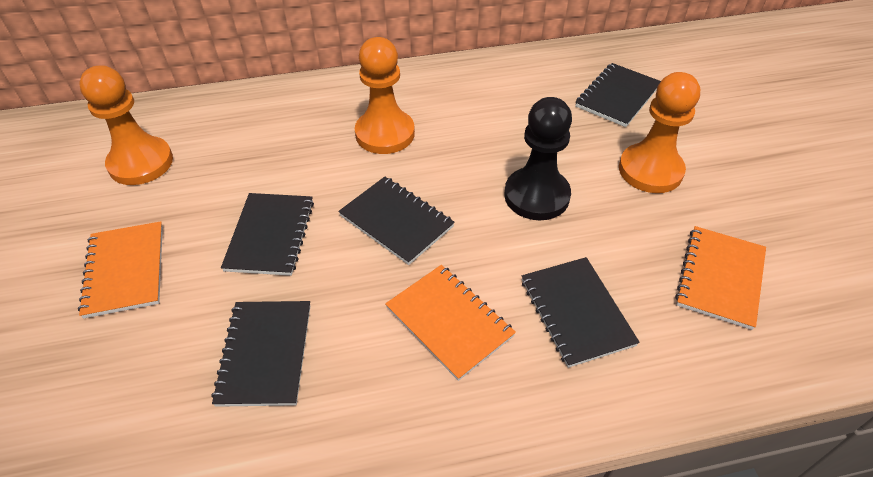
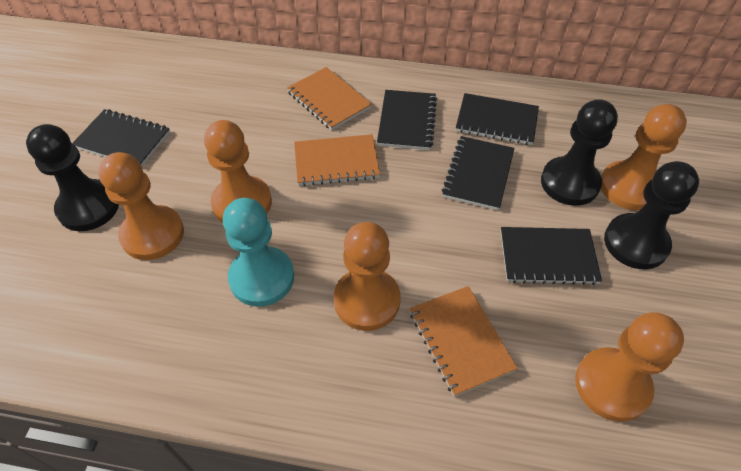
black pawn: [504,97,572,220] = 1 -> [26,124,119,231] [541,99,618,206] [604,161,699,269] = 3
orange pawn: [79,65,173,185] [355,37,415,154] [619,72,700,193] = 3 -> [98,152,184,260] [204,120,272,223] [334,222,401,331] [575,312,684,422] [601,104,687,210] = 5
turquoise pawn: none = 0 -> [223,198,294,307] = 1

